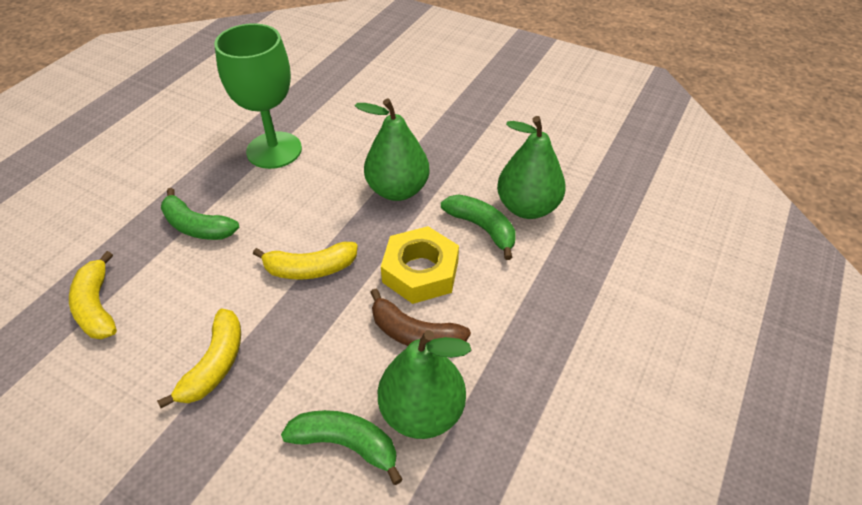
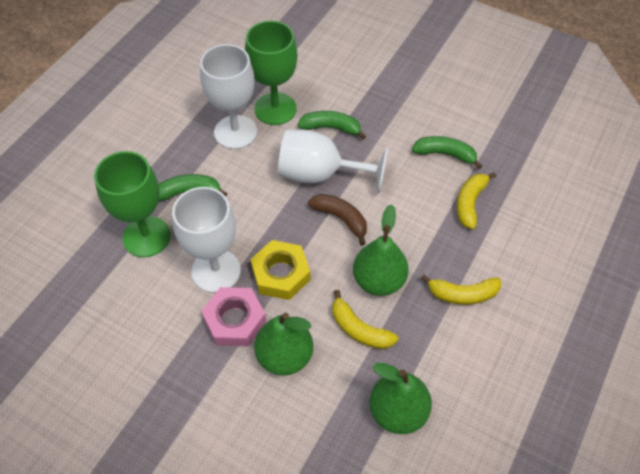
green goblet: [214,23,302,169] = 1 -> [94,151,171,257] [245,21,297,125] = 2
pink nut: none = 0 -> [201,287,266,346] = 1
white goblet: none = 0 -> [172,187,241,293] [200,44,257,149] [278,129,388,193] = 3

